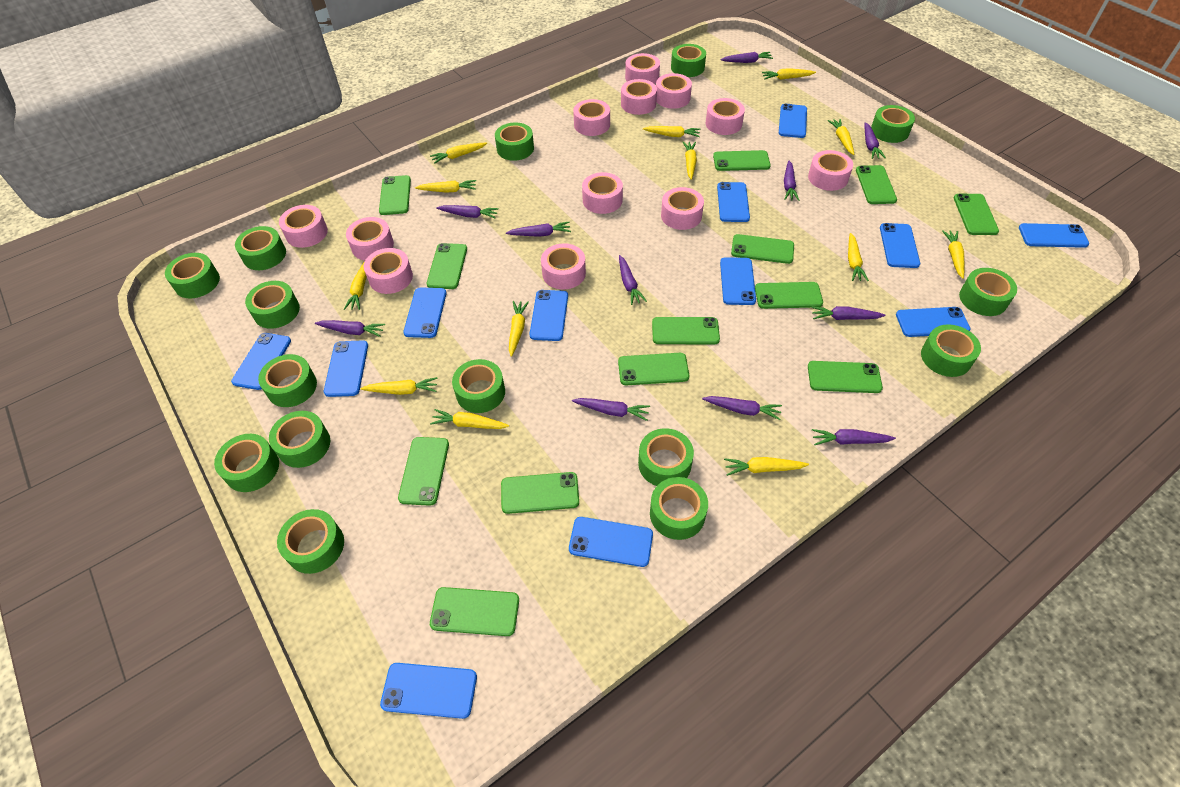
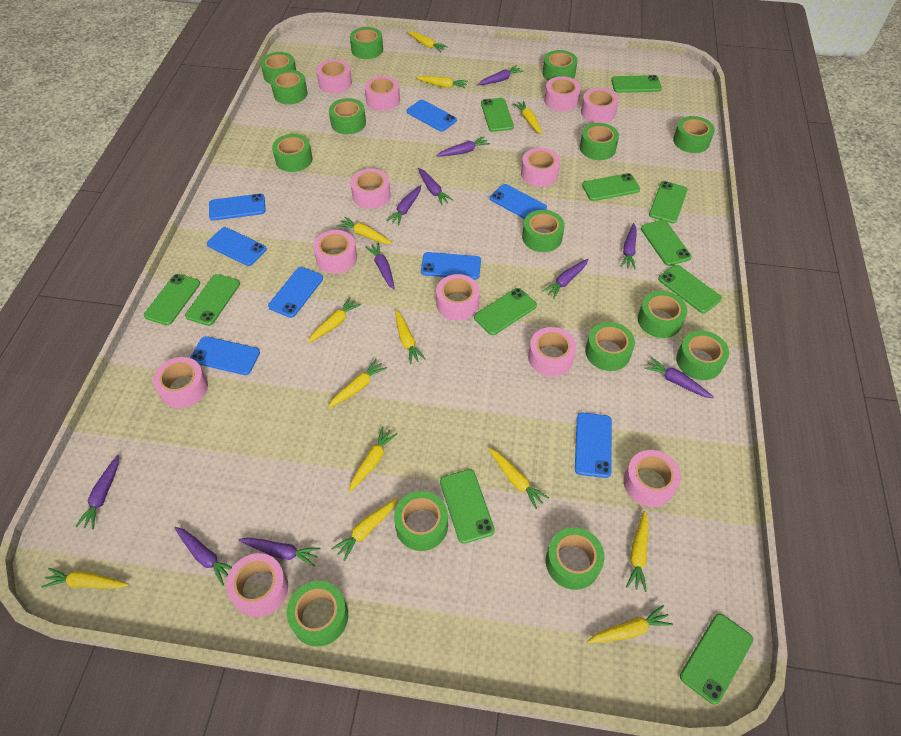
blue phone: [231,333,291,390] [324,340,368,397] [380,663,477,719] [403,287,447,338] [529,290,568,341] [569,517,653,567] [717,182,750,222] [720,257,756,305] [779,104,807,138] [880,223,920,268] [896,307,970,337] [1019,223,1089,248] = 12 -> [190,336,260,375] [207,227,267,266] [209,194,266,221] [268,267,323,318] [407,100,457,132] [421,252,481,280] [490,184,547,219] [575,413,612,478] = 8
green phone: [379,175,411,215] [398,437,449,506] [427,243,467,289] [430,587,519,636] [501,472,579,514] [618,353,689,385] [652,317,720,344] [713,150,771,171] [731,234,794,264] [755,282,823,309] [808,361,883,393] [856,165,897,204] [954,193,999,235] = 13 -> [144,274,200,325] [185,274,240,326] [440,469,495,544] [474,288,537,335] [481,98,514,132] [582,173,640,201] [611,75,662,93] [641,220,692,266] [649,181,687,224] [658,265,722,313] [680,614,753,704] = 11

